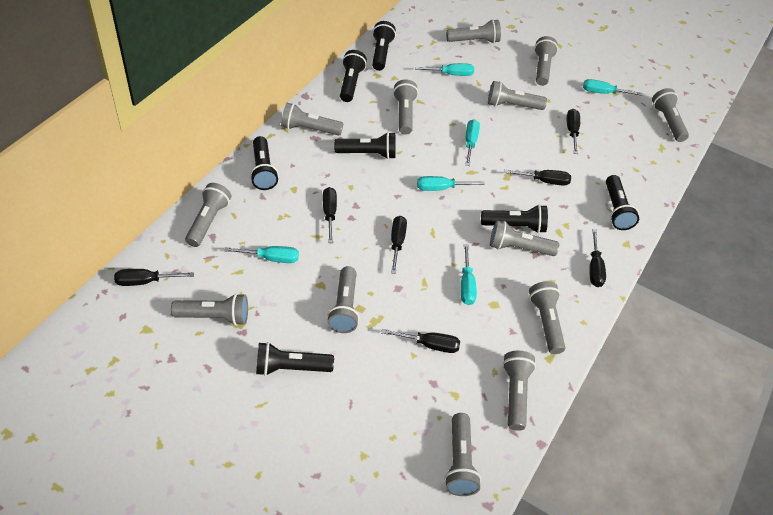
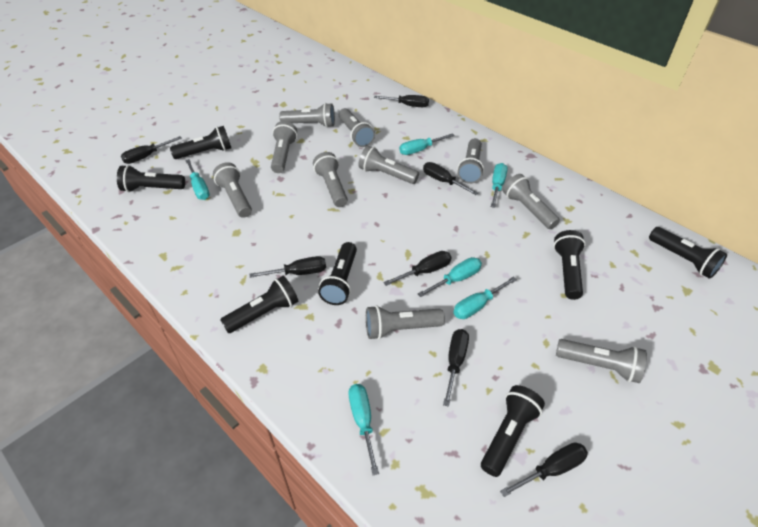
grey flashlight: [171,293,248,326] [185,183,231,247] [281,103,343,136] [327,266,359,333] [393,79,418,135] [444,413,481,496] [446,19,501,43] [488,81,547,110] [490,220,559,256] [502,351,536,431] [529,281,565,354] [534,36,558,86] [652,88,689,142] = 13 -> [213,162,252,218] [271,121,297,173] [279,103,335,127] [313,152,348,207] [339,108,375,147] [358,145,419,184] [366,305,445,340] [457,138,484,184] [503,174,560,229] [556,339,647,383] = 10

